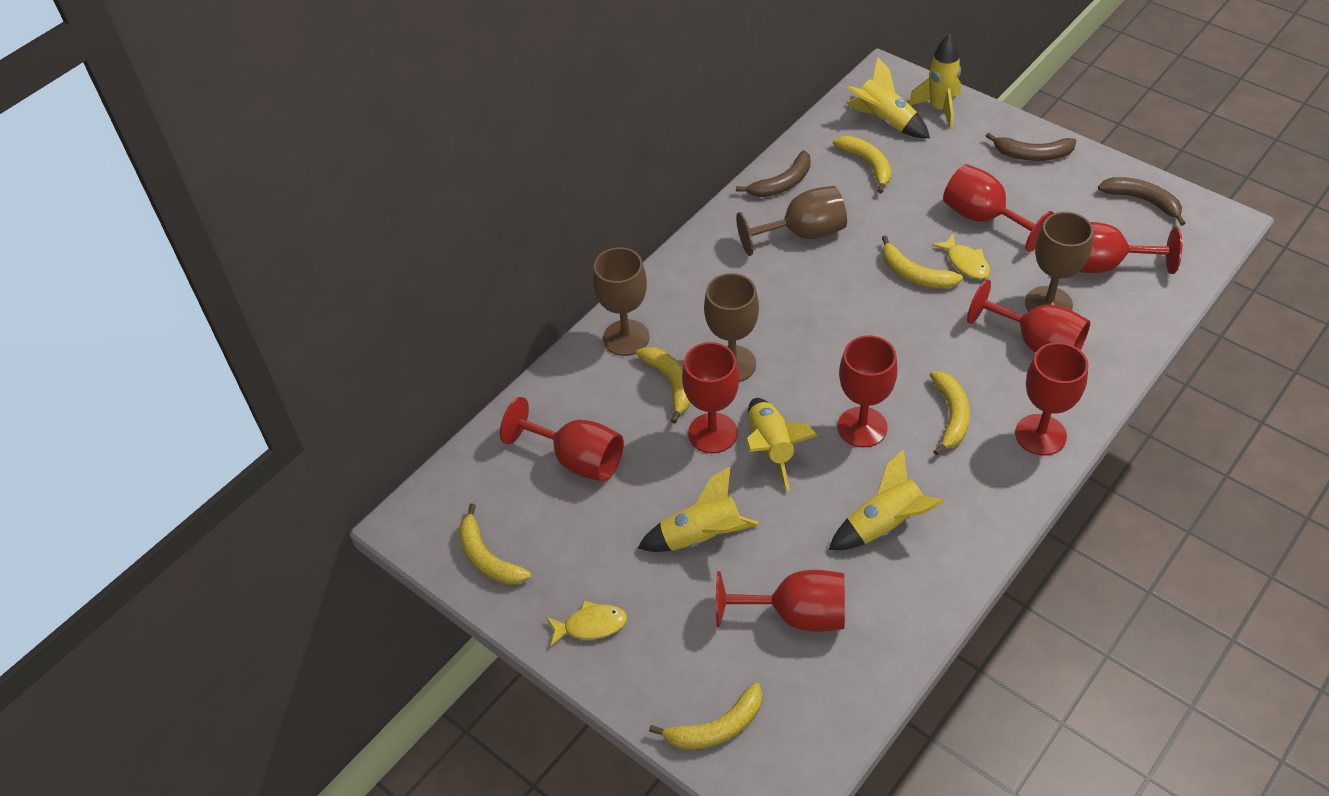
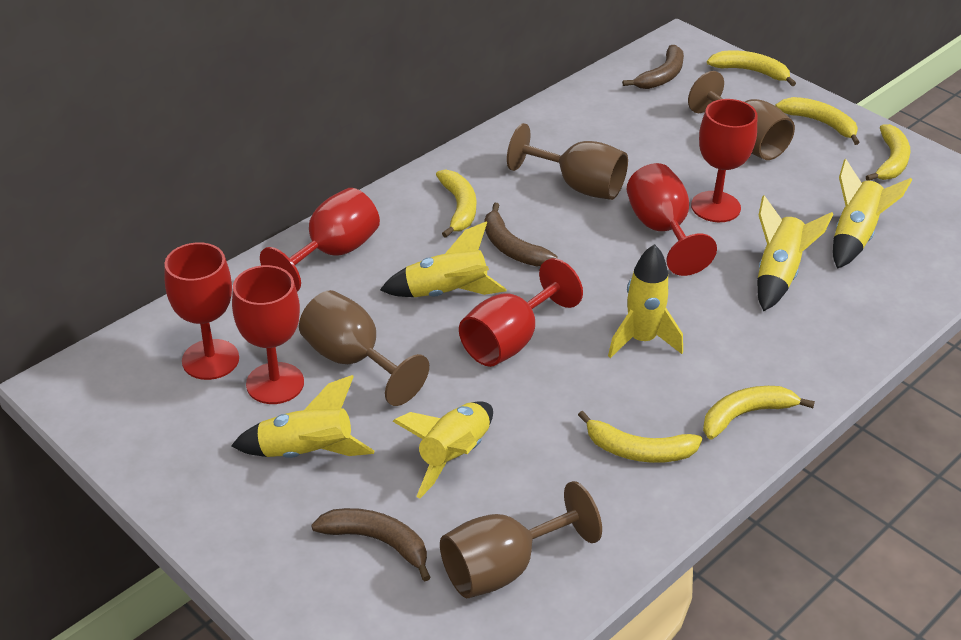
red goblet: [500,397,624,482] [682,342,739,453] [716,570,845,632] [837,335,897,447] [943,164,1054,252] [967,279,1090,353] [1015,342,1089,455] [1080,222,1183,274] = 8 -> [164,242,239,380] [232,265,304,404] [260,188,380,292] [459,258,583,367] [627,163,717,276] [691,99,757,222] = 6
yellow fish: [546,601,627,647] [932,233,990,279] = 2 -> none = 0
yellow rocket: [638,466,759,552] [746,398,818,491] [829,449,945,550] [847,57,930,138] [909,34,961,129] = 5 -> [231,375,374,458] [380,222,506,297] [393,401,493,498] [608,244,683,358] [757,195,833,311] [833,159,912,269] = 6

